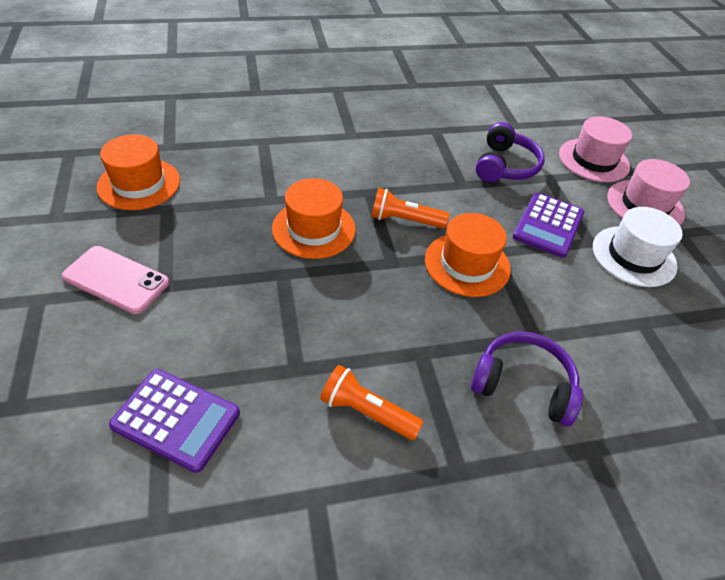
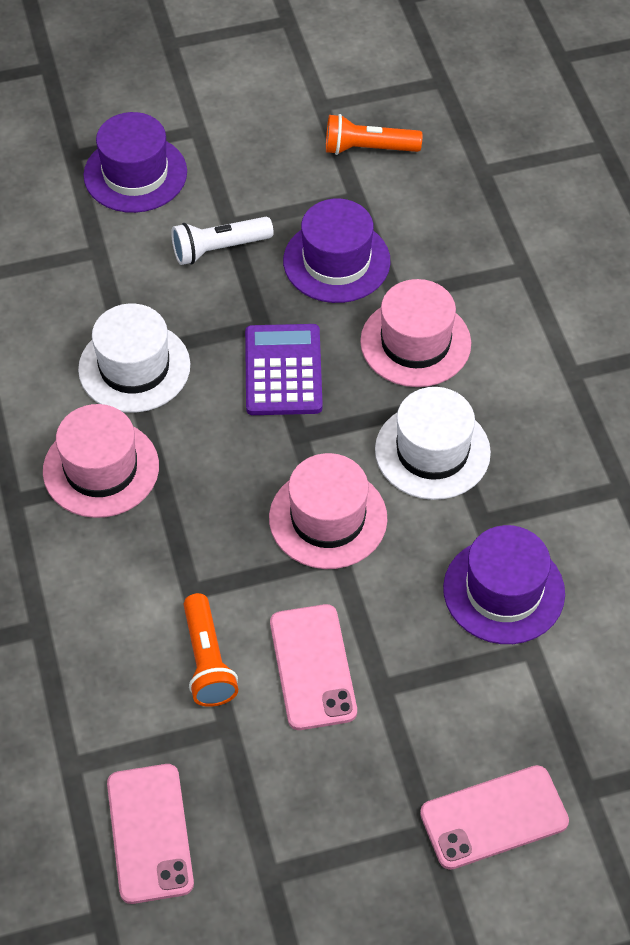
orange hat: [97,134,180,210] [272,178,356,259] [425,213,511,297] = 3 -> none = 0
pink hat: [559,116,632,182] [607,159,690,225] = 2 -> [43,404,159,518] [269,453,387,569] [360,279,471,387] = 3
pink phone: [62,246,169,314] = 1 -> [107,764,194,904] [270,604,357,730] [420,765,569,870] = 3
purple calculator: [109,369,240,473] [513,193,584,258] = 2 -> [245,324,323,415] = 1
purple hat: none = 0 -> [83,112,187,213] [283,199,391,303] [443,525,565,644] = 3
purple headphones: [471,331,583,426] [476,122,544,182] = 2 -> none = 0
white flashlight: none = 0 -> [171,217,274,265] = 1
white hat: [593,207,683,287] = 1 -> [78,304,190,413] [375,387,491,500] = 2

